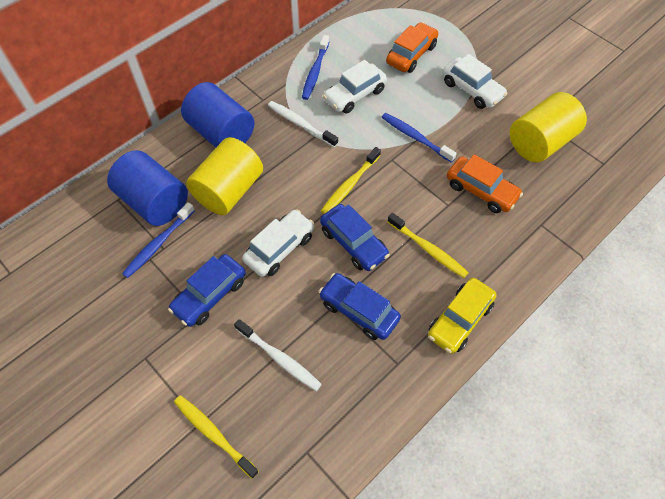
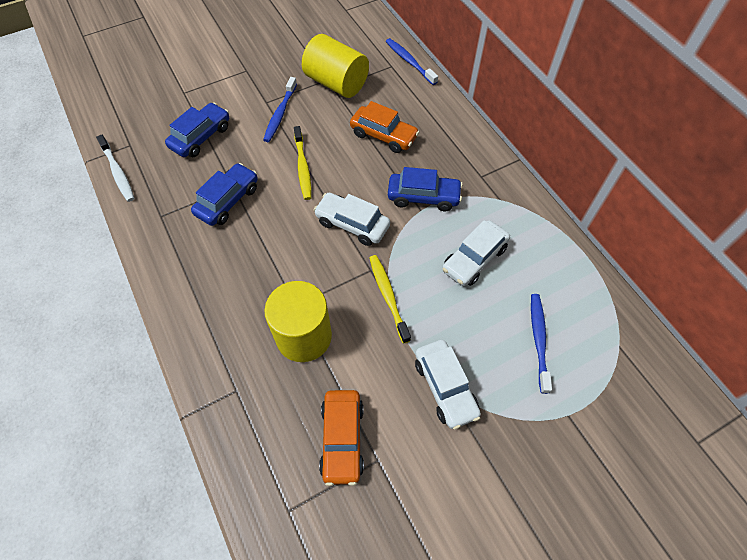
blue cylinder: [107,150,188,226] [181,82,255,148] = 2 -> none = 0
white toothbrush: [234,319,322,391] [268,101,338,147] = 2 -> [96,135,134,202] = 1
yellow car: [428,278,497,354] = 1 -> none = 0
yellow toothbrush: [174,395,259,479] [321,147,381,214] [387,213,469,278] = 3 -> [294,126,312,200] [369,255,411,343] = 2

